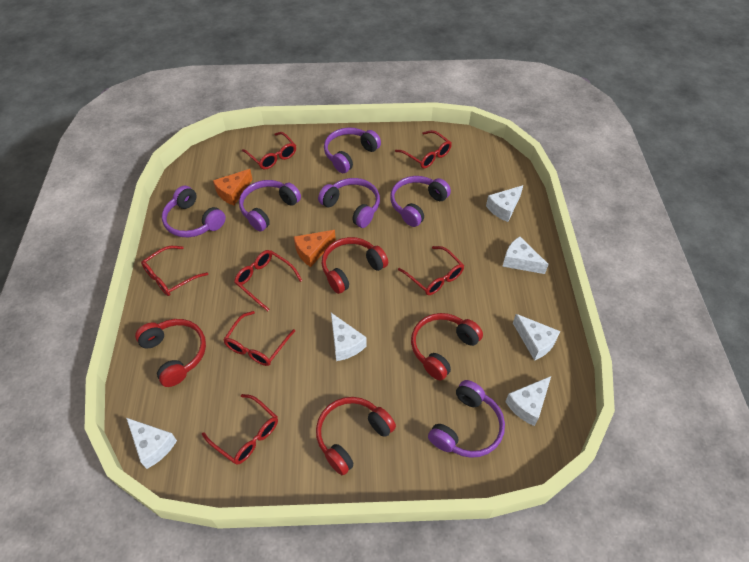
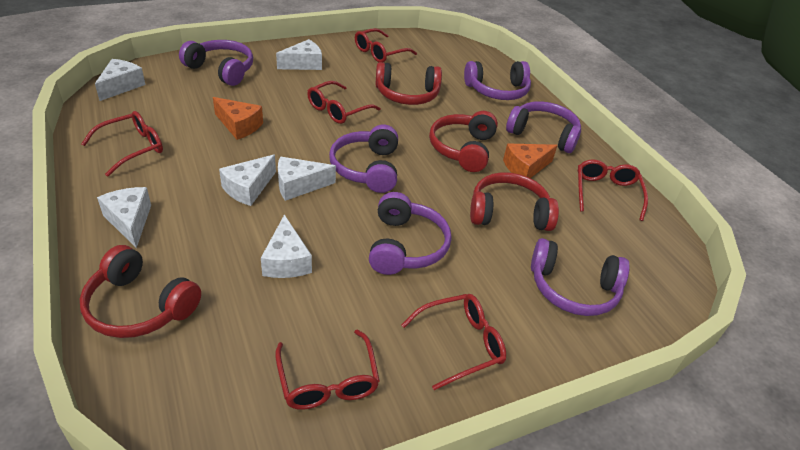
red glasses: [141,246,208,296] [202,394,278,465] [223,311,295,366] [234,250,303,311] [242,132,296,170] [395,130,452,169] [398,246,464,295] = 7 -> [81,111,163,177] [275,329,380,410] [307,81,381,124] [355,28,417,62] [401,294,506,390] [578,160,648,221] = 6

